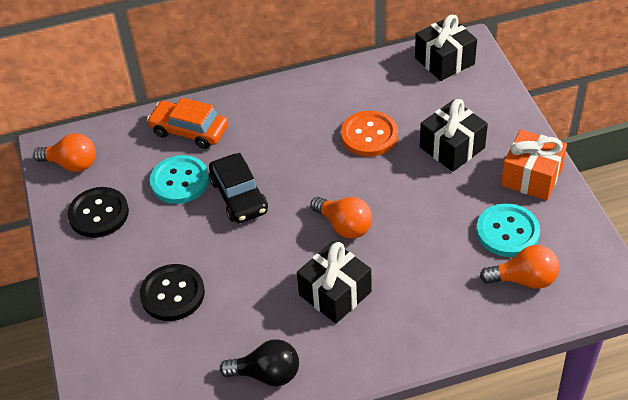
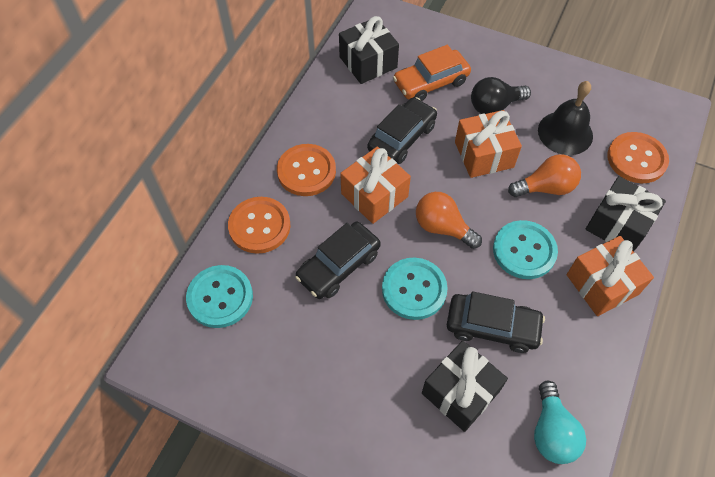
black bell: none = 0 -> [538,81,593,155] = 1
black button: [67,187,129,238] [140,264,205,321] = 2 -> none = 0
black car: [209,153,268,223] = 1 -> [295,222,381,299] [367,97,437,164] [447,291,545,353] = 3
orange button: [341,111,398,157] = 1 -> [228,197,290,254] [277,144,336,196] [607,132,669,183] = 3
orange gift: [501,129,567,200] = 1 -> [340,146,411,224] [455,110,522,178] [567,236,654,316] = 3
orange light bulb: [33,133,96,172] [310,197,372,239] [480,245,559,289] = 3 -> [416,192,482,249] [508,154,581,197] = 2
turquoise button: [150,155,209,204] [476,203,540,257] = 2 -> [186,265,253,328] [382,258,448,320] [493,220,558,279] = 3
turquoise light bulb: none = 0 -> [534,381,586,464] = 1

